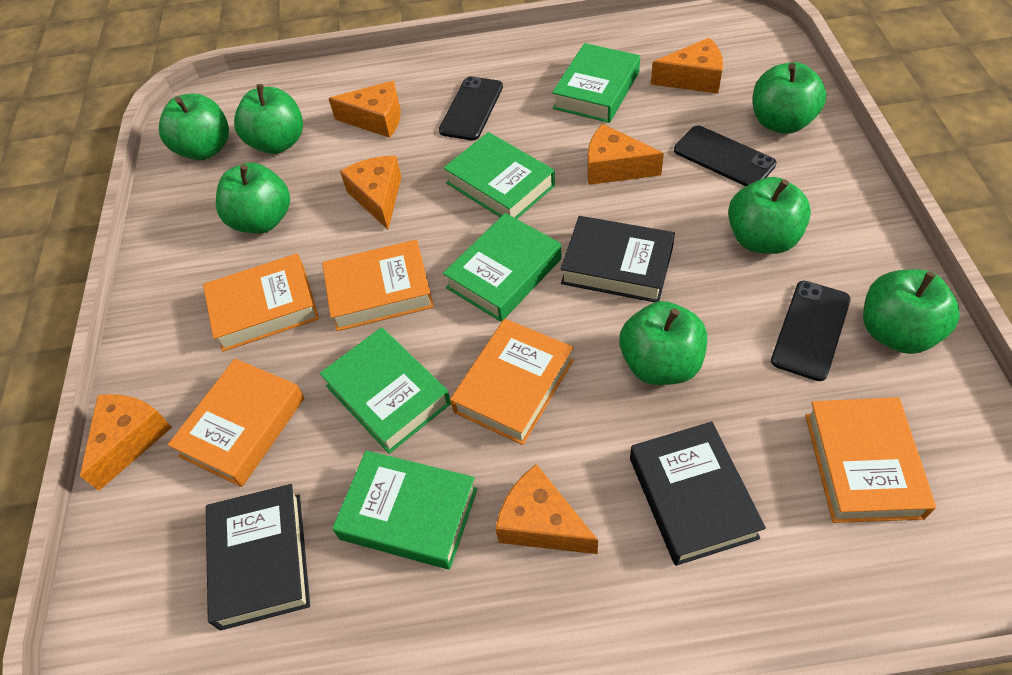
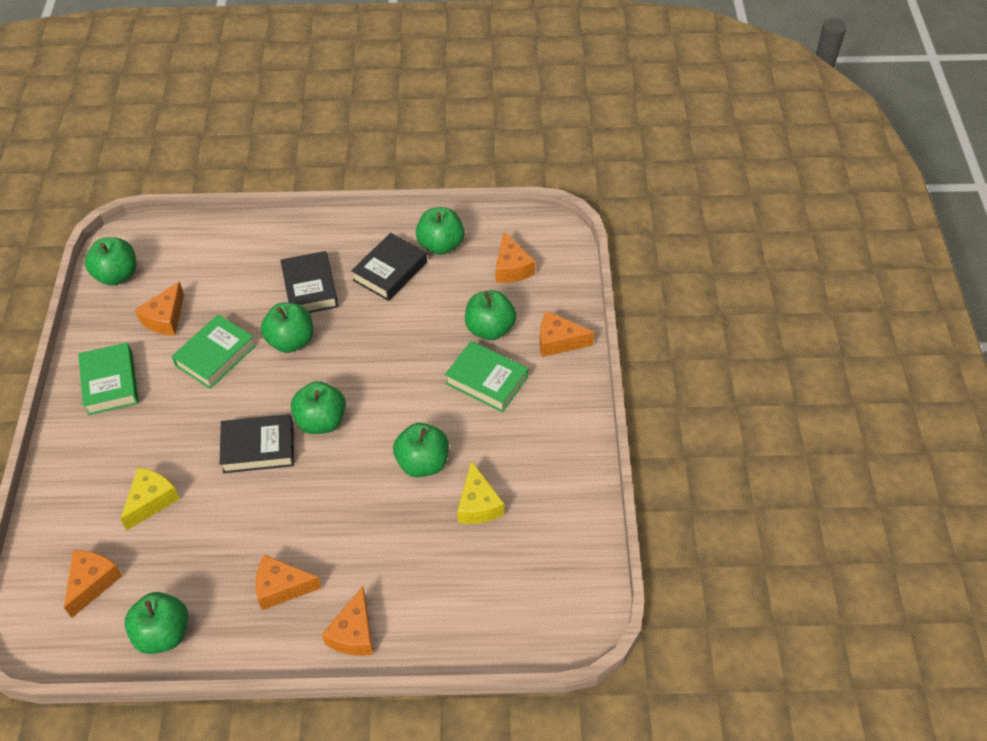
black phone: [439,76,503,140] [674,125,777,186] [771,281,851,381] = 3 -> none = 0
green book: [320,327,451,454] [332,450,477,570] [443,132,555,219] [443,213,561,322] [552,43,640,123] = 5 -> [78,343,139,415] [172,314,256,389] [445,341,528,412] = 3
orange book: [168,359,304,487] [203,254,319,352] [322,240,434,331] [450,319,573,445] [805,397,936,523] = 5 -> none = 0
yellow cheese: none = 0 -> [120,468,180,530] [457,461,504,524] = 2

